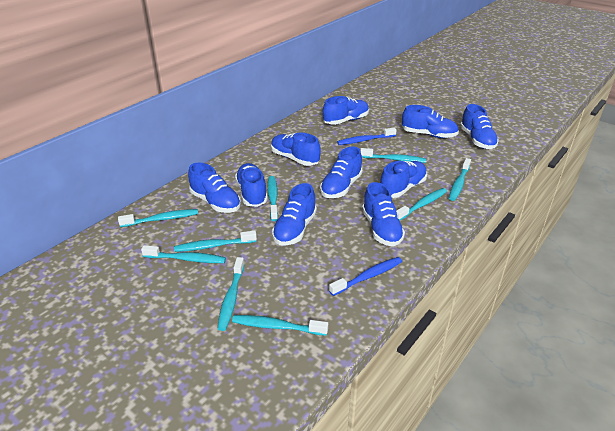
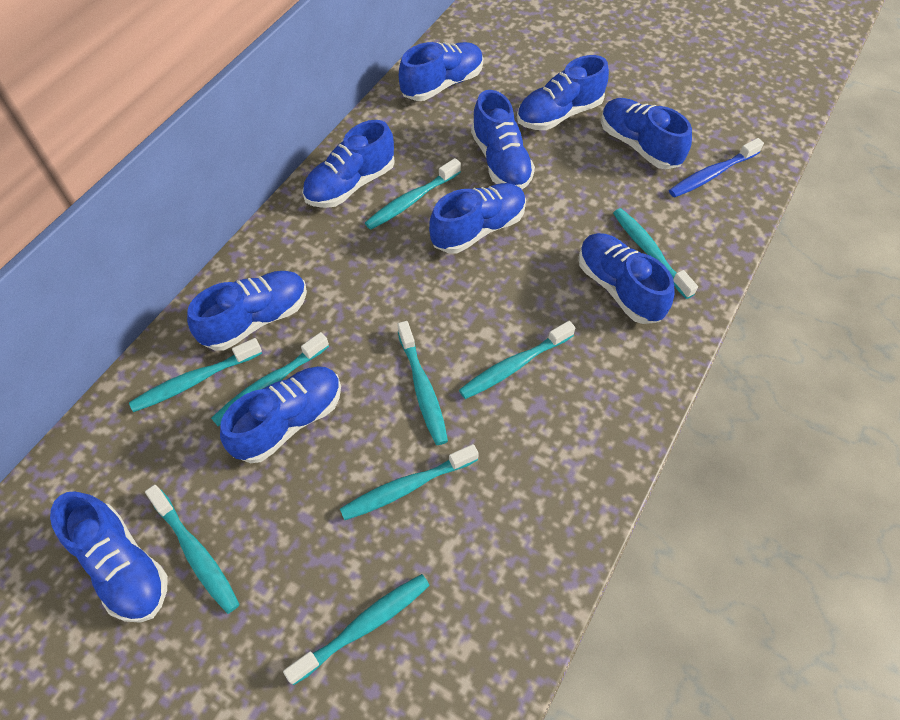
blue toothbrush: [329,257,402,296] [337,127,396,145] = 2 -> [669,138,764,198] = 1

